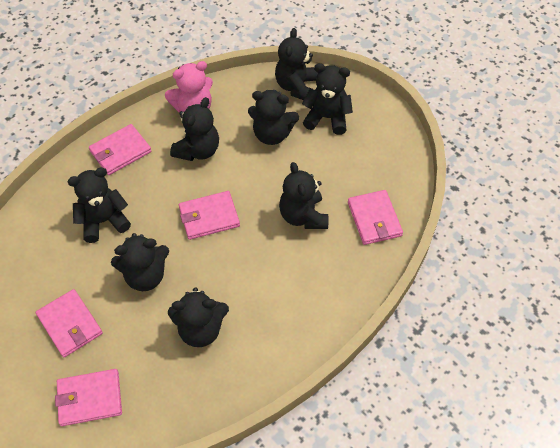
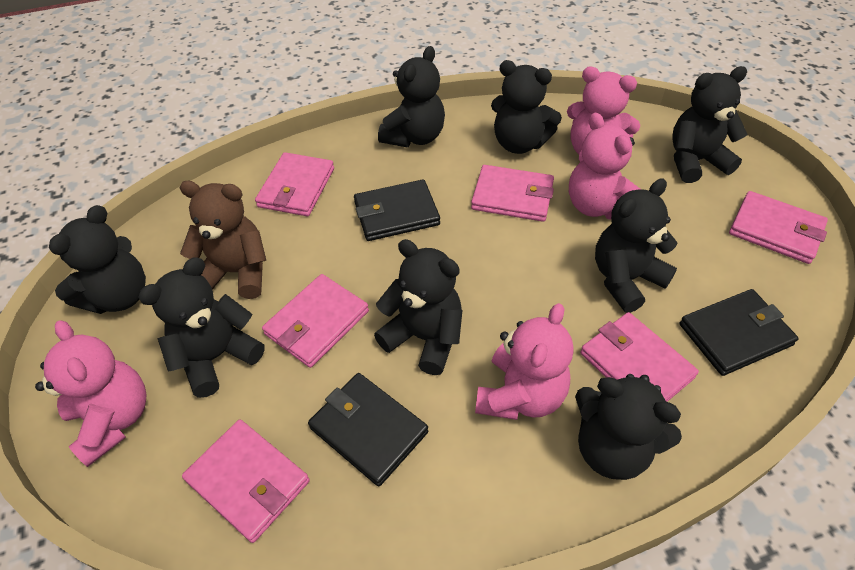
black wallet: none = 0 -> [308,373,428,487] [354,179,440,241] [679,289,799,376] = 3
brown teddy bear: none = 0 -> [179,181,266,299] = 1
pink teddy bear: [165,61,213,113] = 1 -> [35,320,147,467] [475,303,573,420] [567,66,640,154] [569,113,640,220] = 4
pink wallet: [35,289,103,357] [55,369,122,426] [89,124,152,175] [179,191,240,240] [348,190,403,245] = 5 -> [182,420,310,543] [255,152,334,216] [262,274,369,368] [471,165,554,222] [580,312,699,402] [729,191,828,264] = 6

